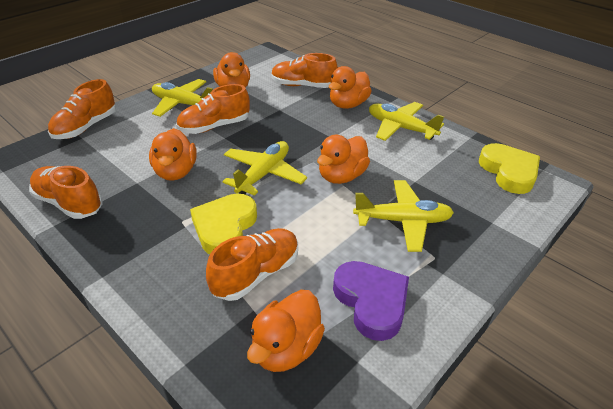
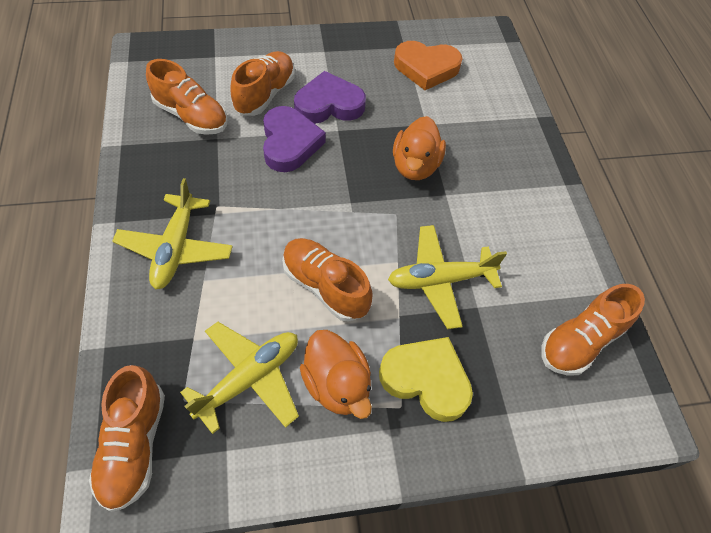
orange duck: [149,128,197,181] [213,52,250,88] [247,290,325,372] [317,135,370,184] [329,66,372,109] = 5 -> [300,330,372,419] [393,116,446,180] = 2
orange heart: none = 0 -> [394,41,463,90] = 1
purple heart: [333,261,409,341] = 1 -> [263,106,326,172] [294,71,366,124] = 2
yellow heart: [190,193,257,254] [479,143,540,194] = 2 -> [379,337,473,422] = 1
yellow plane: [152,79,213,117] [222,141,307,196] [353,180,454,252] [369,102,444,141] = 4 -> [112,178,233,289] [180,322,299,434] [388,225,507,329] = 3

